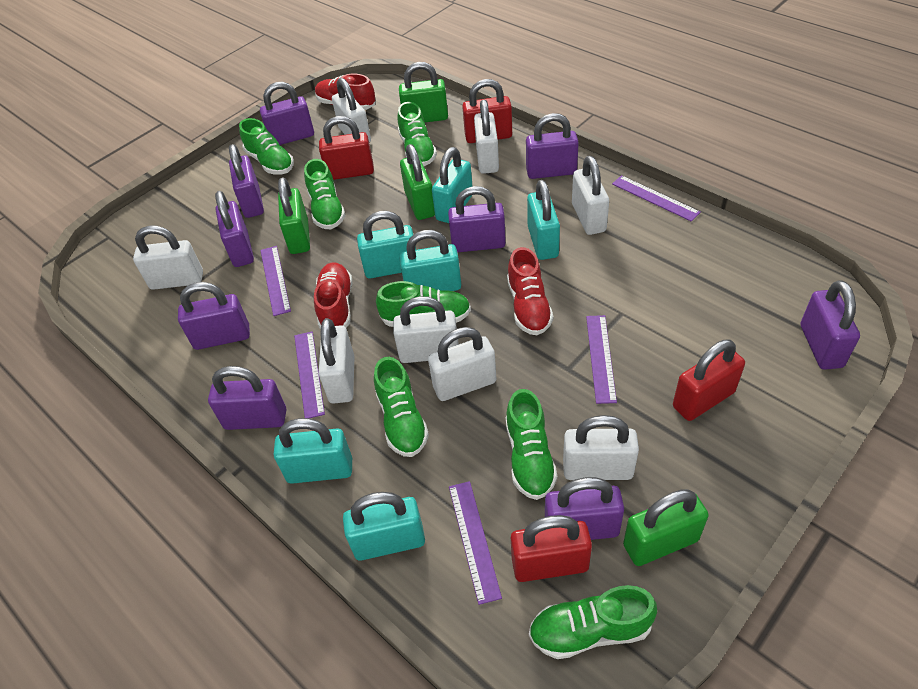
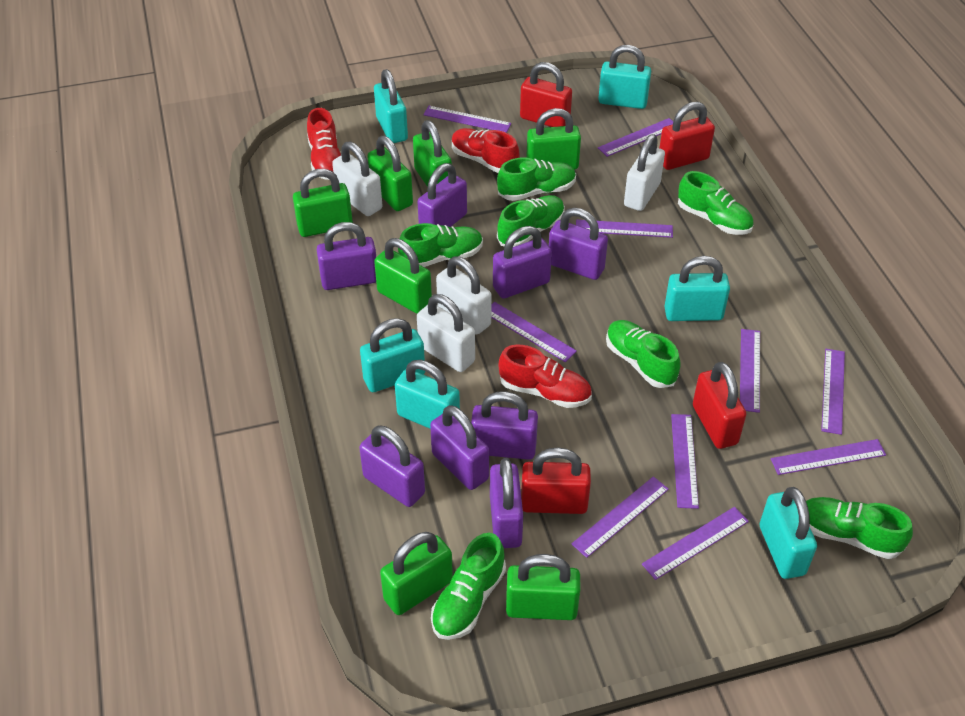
green padlock: [278,177,310,254] [399,62,448,123] [400,144,435,220] [623,489,709,566] = 4 -> [293,169,353,237] [367,136,413,211] [374,238,432,314] [380,532,453,615] [413,120,452,187] [506,554,580,620] [526,108,581,169] = 7
purple padlock: [178,282,250,350] [208,366,286,430] [215,191,254,267] [229,144,264,218] [260,82,314,145] [448,186,506,253] [526,113,579,179] [545,477,624,540] [801,280,860,370] = 9 -> [317,222,376,290] [359,426,425,507] [418,163,467,227] [430,405,489,490] [471,391,538,460] [490,458,523,548] [493,226,552,299] [549,208,608,280] = 8
purple ruler: [260,246,291,316] [294,331,325,418] [449,481,502,605] [586,315,617,404] [612,175,701,222] = 5 -> [423,106,511,133] [491,302,577,362] [572,476,669,558] [576,220,673,238] [598,118,673,157] [642,507,749,580] [671,414,699,509] [740,329,760,413] [771,439,886,475] [821,349,845,435] = 10
white padlock: [133,225,203,290] [319,318,355,403] [332,78,371,143] [393,296,459,363] [428,327,496,401] [474,99,499,174] [563,415,639,480] [572,156,609,235] = 8 -> [332,141,382,216] [417,294,475,372] [436,257,492,335] [624,134,665,211] = 4

